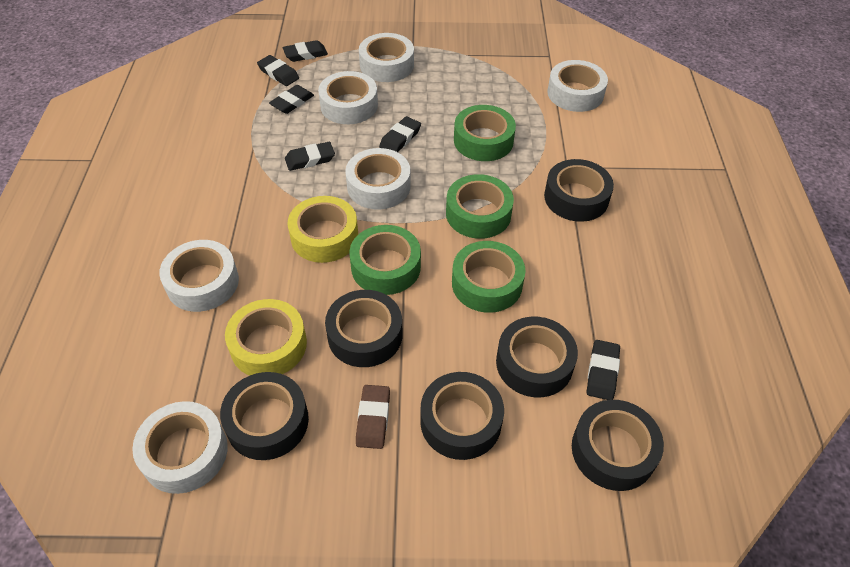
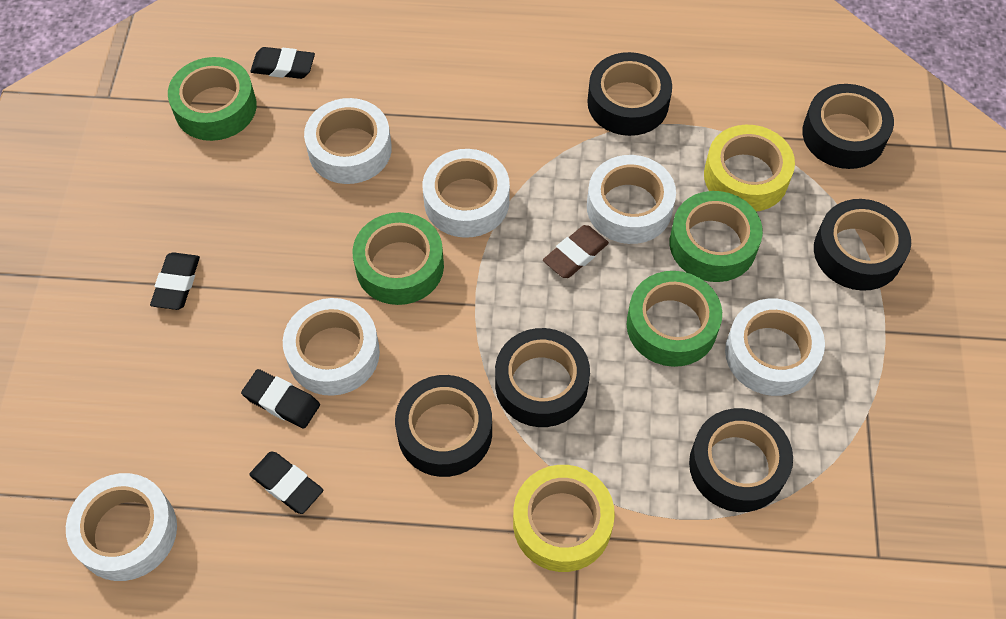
black eraser: [257,55,299,86] [269,85,314,114] [283,40,328,62] [285,142,335,171] [379,116,421,152] [587,340,620,400] = 6 -> [150,252,200,310] [241,369,320,428] [249,451,323,514] [250,47,315,79] = 4

